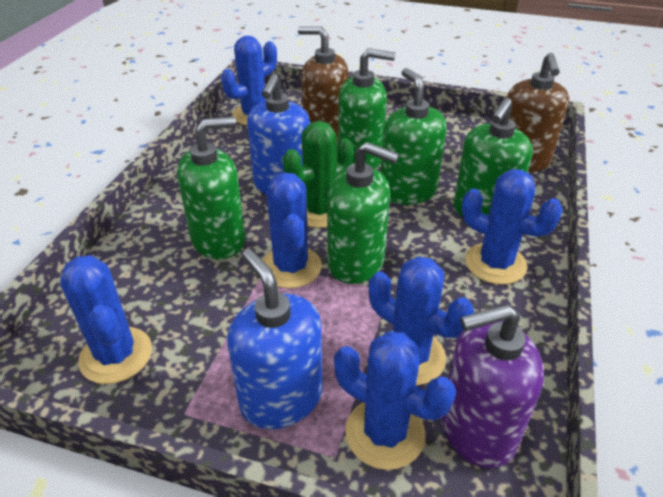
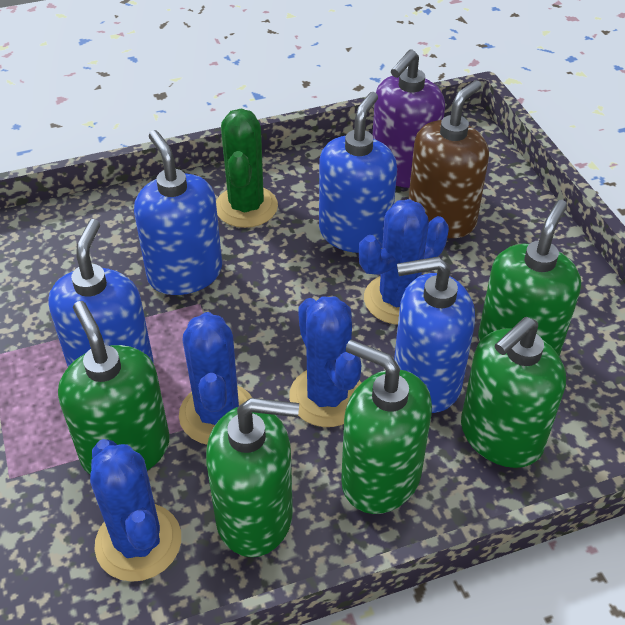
blue cactus: [60,255,152,384] [221,35,277,125] [263,172,322,288] [334,331,456,470] [369,256,474,385] [461,169,563,285] = 6 -> [90,439,181,582] [179,312,252,445] [289,297,361,427] [359,199,449,325] = 4
blue soap dispenser: [227,249,323,429] [247,74,310,194] = 2 -> [48,219,154,367] [134,130,222,295] [319,92,397,253] [394,256,475,413] = 4
brown soap dispenser: [298,26,349,141] [507,53,569,172] = 2 -> [408,80,489,238] = 1

